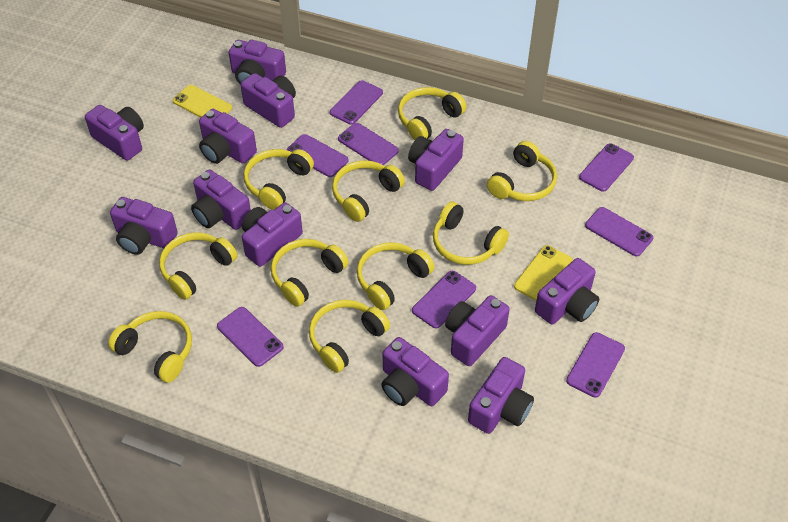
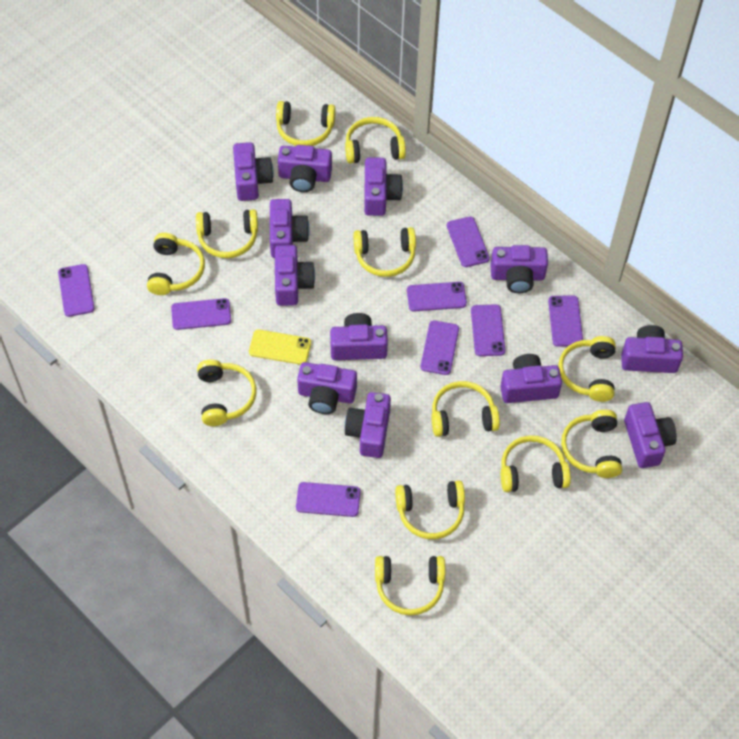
yellow headphones: [108,311,192,383] [159,232,237,300] [244,149,314,210] [271,239,349,307] [309,300,390,373] [332,160,405,222] [357,242,435,310] [398,87,466,140] [433,201,509,265] [487,141,557,201] = 10 -> [147,233,205,295] [196,209,258,258] [197,359,257,426] [276,101,336,146] [345,117,406,163] [353,227,416,277] [375,556,445,616] [395,480,465,539] [432,381,500,437] [501,435,571,492] [558,336,616,402] [561,410,622,478] = 12
yellow phone: [173,85,232,118] [514,245,573,301] = 2 -> [249,329,311,365] = 1

